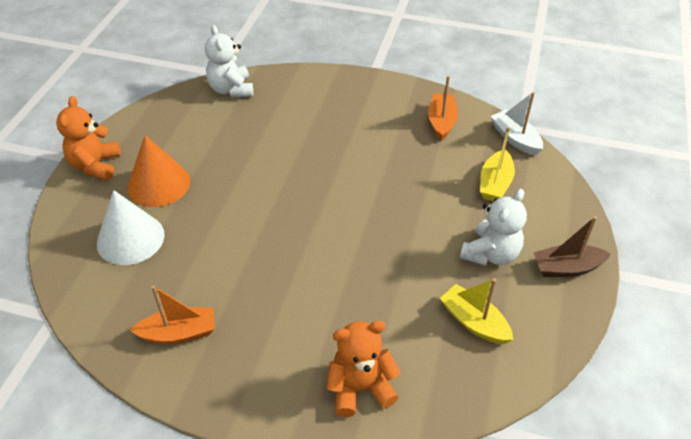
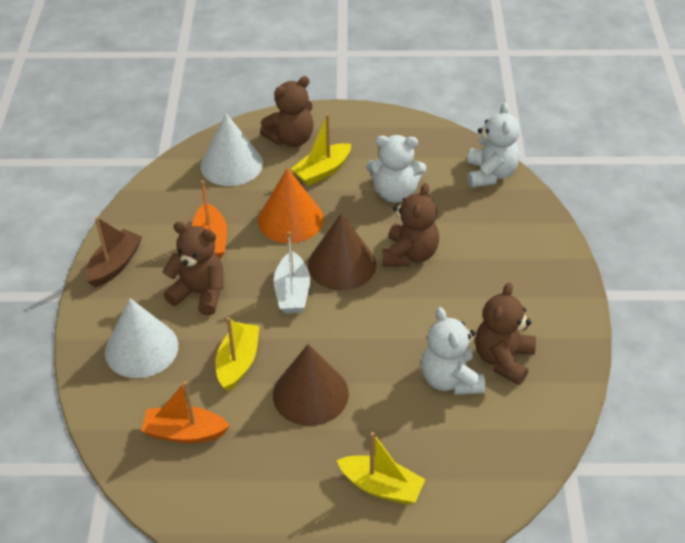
brown cone: none = 0 -> [273,344,349,426] [308,213,376,290] = 2
brown teddy bear: none = 0 -> [162,222,224,315] [260,76,314,147] [382,183,439,267] [475,283,536,385] = 4
orange teddy bear: [56,96,121,180] [327,321,401,417] = 2 -> none = 0
white cone: [97,190,165,265] = 1 -> [105,298,178,378] [200,113,263,186] = 2
white teddy bear: [205,25,253,97] [460,189,527,266] = 2 -> [366,135,426,203] [421,307,485,395] [467,102,520,188] = 3
yellow boat: [440,278,513,344] [480,127,515,201] = 2 -> [215,317,260,392] [291,114,351,186] [337,432,426,505] = 3

